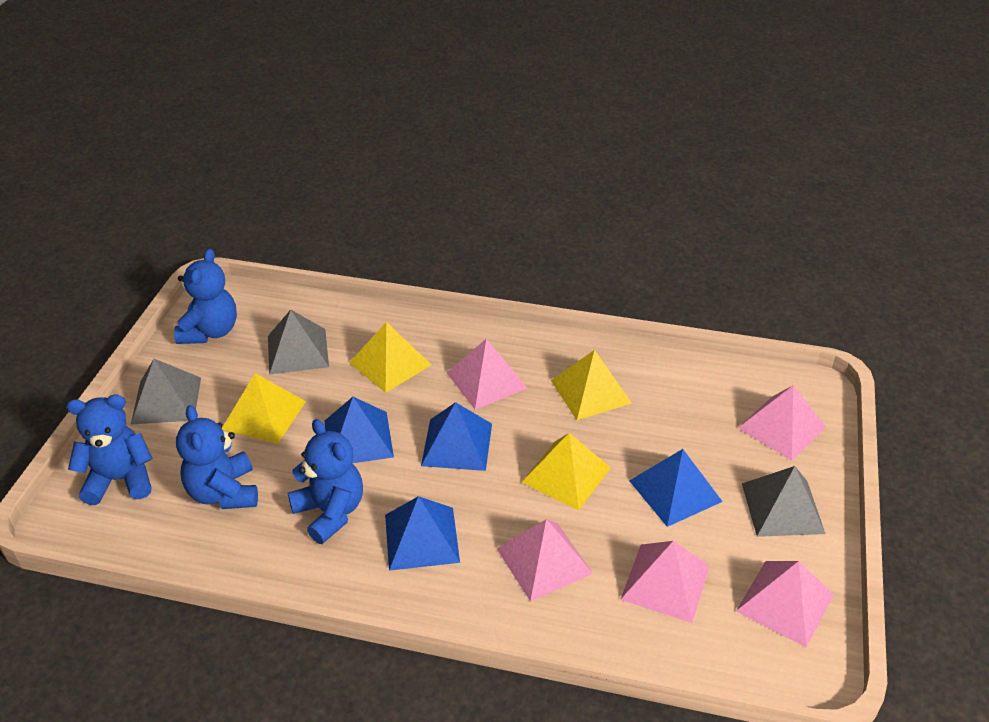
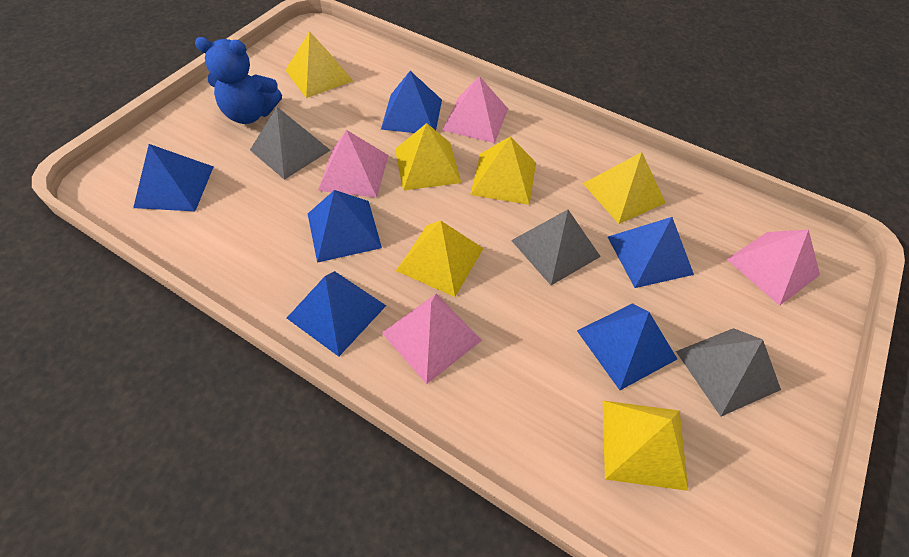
blue pyramid: [325,397,394,463] [385,496,460,571] [421,402,492,471] [629,449,723,527] = 4 -> [133,144,213,211] [287,271,386,357] [308,190,382,263] [381,71,442,133] [577,303,677,390] [608,217,694,288] = 6
blue teddy bear: [66,394,153,505] [174,249,237,344] [176,405,258,509] [288,419,363,544] = 4 -> [195,37,282,124] = 1
pink pyramid: [447,339,528,409] [497,519,593,601] [620,541,710,623] [736,561,834,647] [738,385,826,461] = 5 -> [318,130,389,198] [382,294,482,384] [442,76,508,143] [726,230,820,306] = 4
yellow pyramid: [222,373,306,444] [349,322,432,393] [521,433,611,511] [551,350,632,420] = 4 -> [285,31,353,98] [395,123,461,191] [396,221,484,297] [470,136,536,205] [583,152,666,224] [603,401,689,491] = 6

